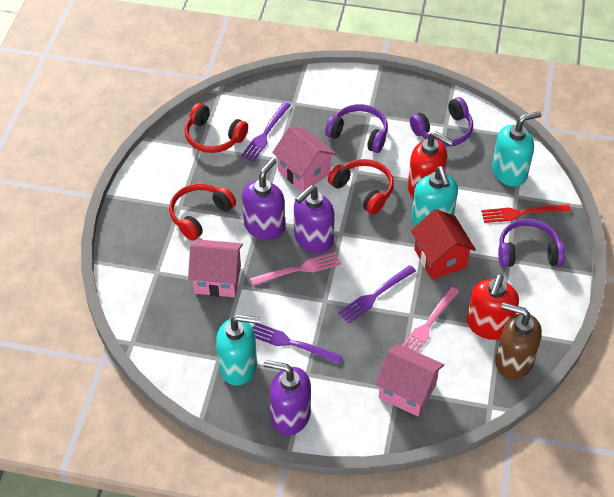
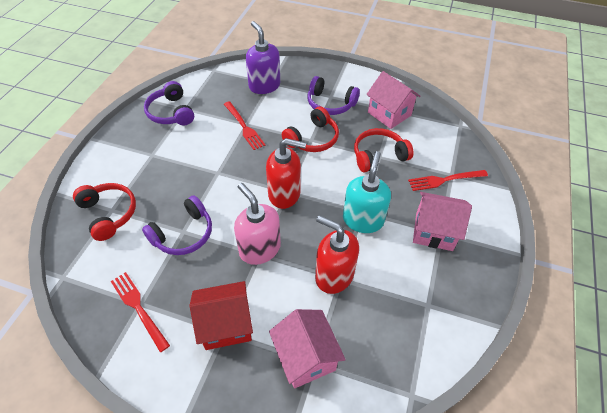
brown soap dispenser: [495,303,542,380] = 1 -> none = 0
pink fork: [250,252,341,286] [402,287,460,352] = 2 -> none = 0
pink soap dispenser: none = 0 -> [234,183,281,265] = 1
purple fork: [241,102,291,162] [253,324,342,364] [338,265,416,323] = 3 -> none = 0
purple soap dispenser: [242,158,285,240] [263,360,311,435] [294,185,335,253] = 3 -> [246,21,280,94] = 1
red fork: [481,204,571,223] = 1 -> [111,272,170,352] [224,101,265,150] [408,170,488,191] = 3
turquoise soap dispenser: [216,314,260,386] [411,166,458,226] [492,111,542,187] = 3 -> [343,151,391,233] = 1

